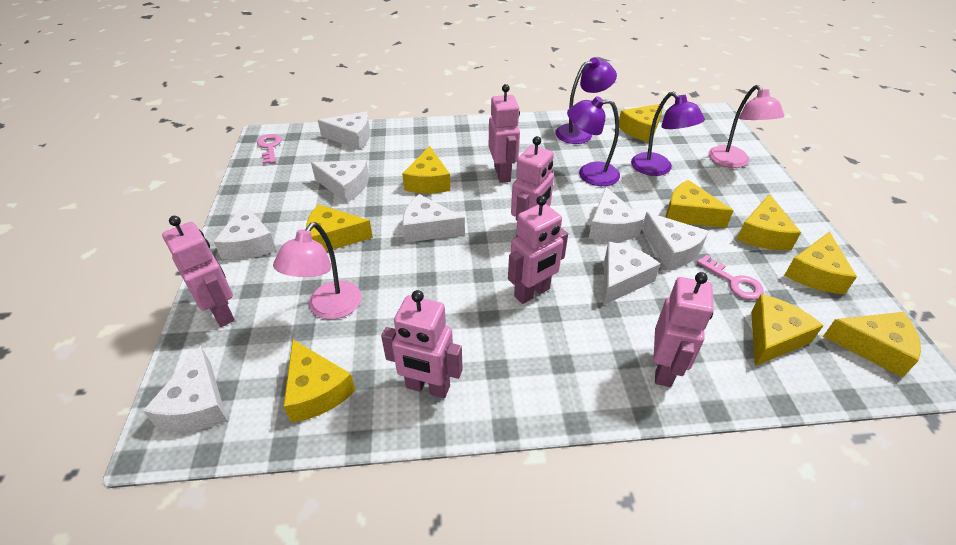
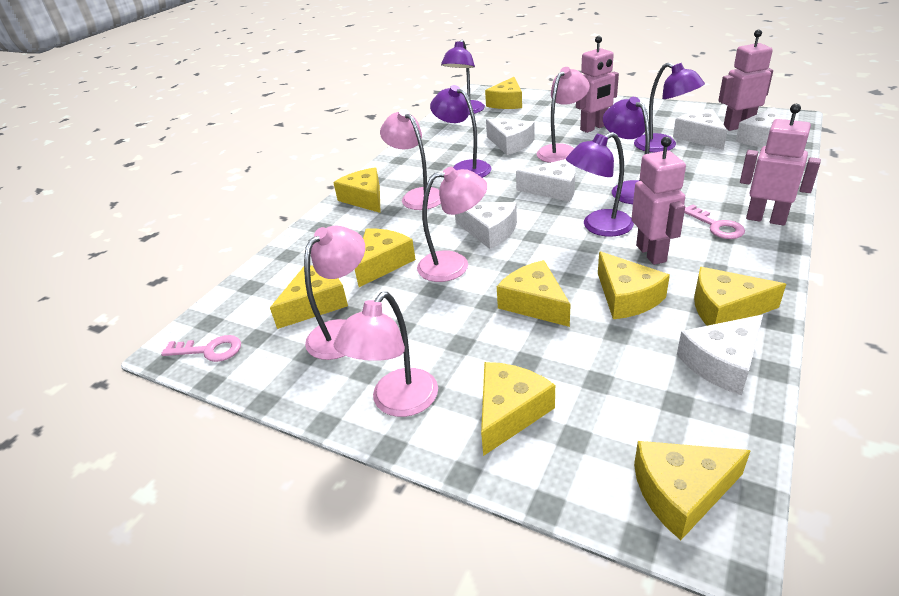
pink lamp: [273,222,362,319] [708,85,784,168] = 2 -> [304,225,365,360] [334,292,438,417] [380,109,441,210] [417,166,487,282] [537,67,590,163] = 5
pink robot: [162,216,235,327] [381,290,463,398] [489,84,520,183] [508,195,568,304] [511,136,554,237] [654,272,714,387] = 6 -> [576,36,619,133] [631,137,686,265] [718,30,773,131] [740,104,821,226] = 4
purple lamp: [555,57,617,144] [567,96,620,186] [631,92,705,176] = 3 -> [430,85,491,178] [441,40,485,115] [566,132,634,237] [603,97,650,204] [634,63,705,152] = 5
white cheese: [143,346,227,431] [214,202,276,260] [311,160,369,203] [318,112,370,150] [403,194,465,243] [589,187,644,241] [603,242,660,305] [641,212,709,270] = 8 -> [455,202,517,249] [486,119,535,155] [516,159,575,202] [673,109,727,150] [677,315,763,395] [735,107,783,147] = 6

